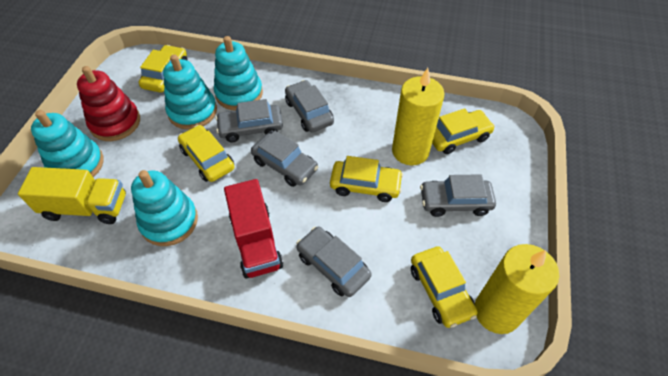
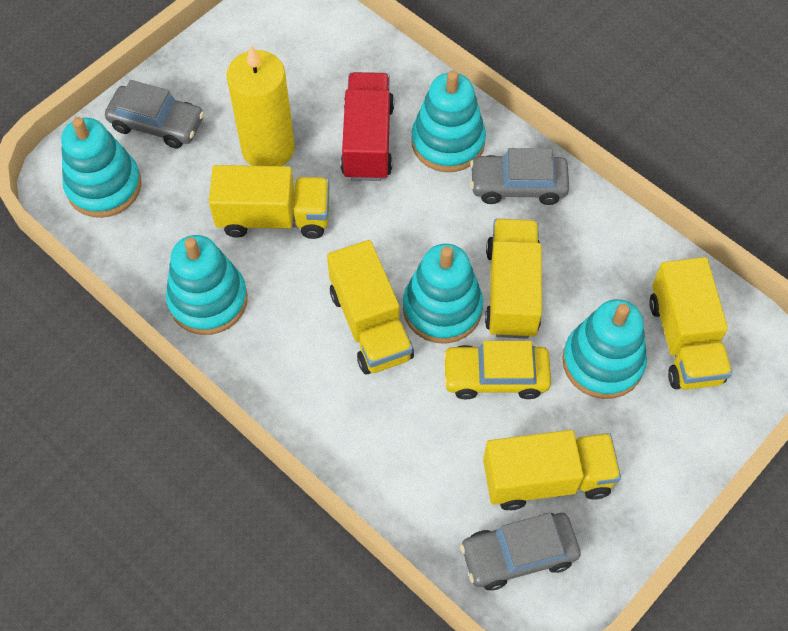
grey car: [215,99,283,142] [251,131,318,187] [285,80,334,132] [296,227,371,297] [420,174,496,217] = 5 -> [105,80,204,149] [460,513,581,591] [470,148,569,205] = 3
red stacking toy: [77,66,140,141] = 1 -> none = 0
turquoise stacking toy: [31,110,104,177] [131,170,198,246] [163,54,217,130] [214,36,263,110] = 4 -> [61,117,142,218] [166,235,248,335] [403,244,483,344] [411,71,486,172] [562,299,647,399] = 5
yellow candle: [392,68,445,165] [475,244,559,334] = 2 -> [226,45,295,166] = 1
yellow car: [139,45,188,92] [178,125,234,182] [330,156,403,202] [411,246,477,328] [432,108,495,154] = 5 -> [443,341,551,399] = 1
yellow truck: [18,167,126,224] = 1 -> [209,165,330,239] [327,240,414,375] [483,430,621,510] [485,219,542,339] [649,257,732,390] = 5

